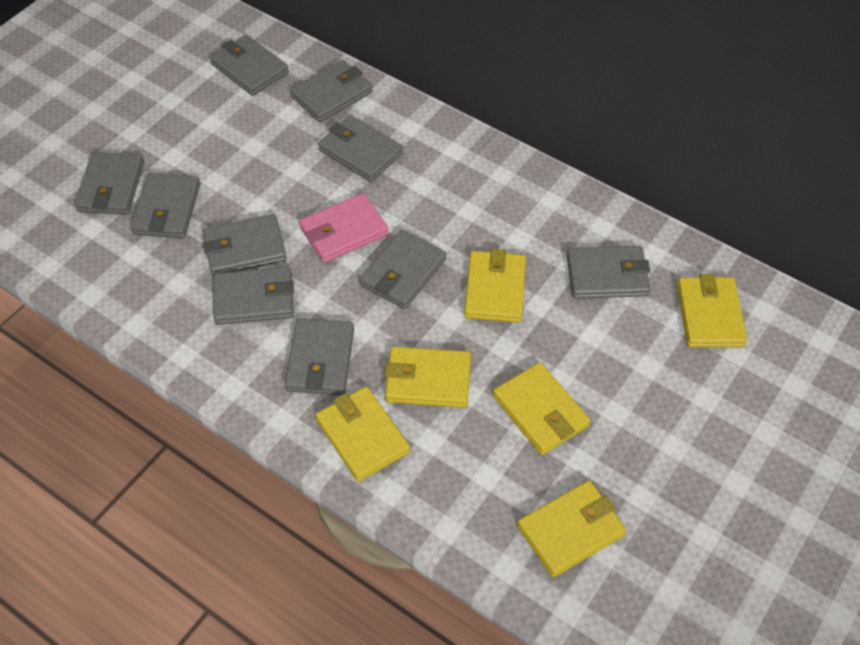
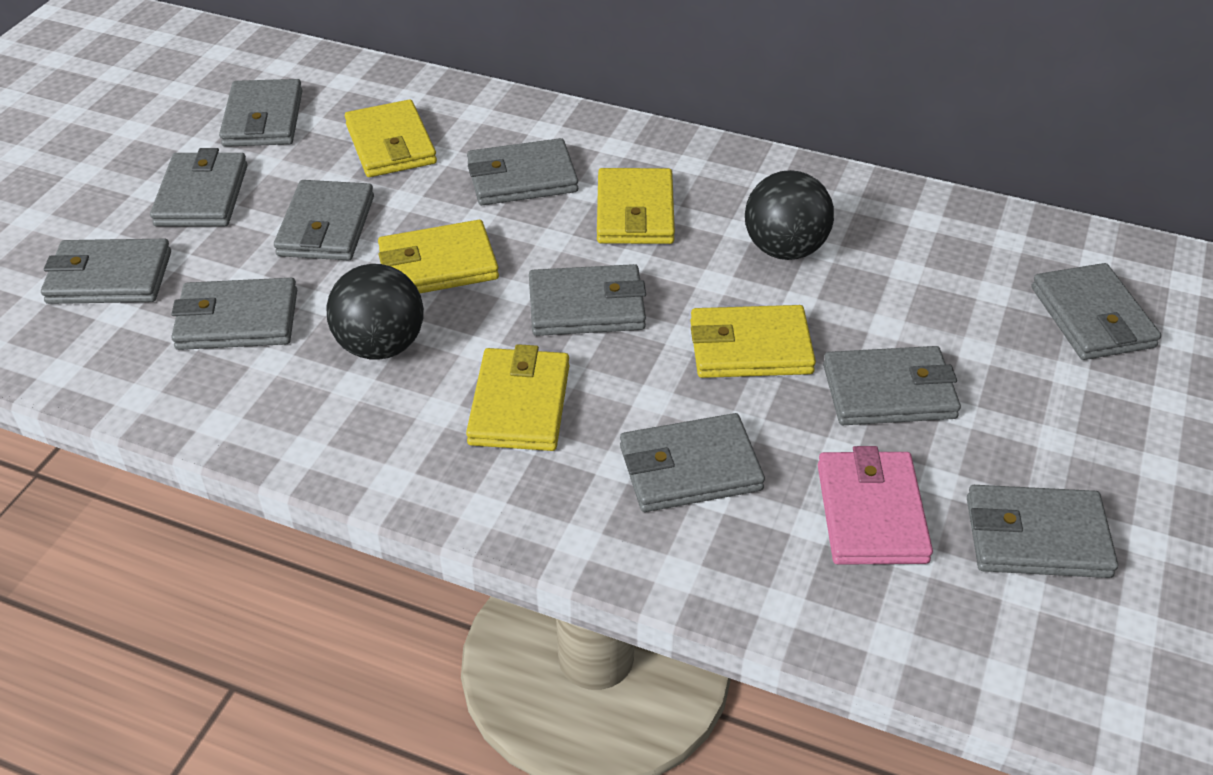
black ball: none = 0 -> [326,264,424,360] [745,170,834,260] = 2
grey wallet: [75,152,144,215] [130,173,200,239] [203,214,287,276] [210,34,289,96] [213,267,294,325] [285,319,354,395] [290,60,373,122] [318,115,403,182] [359,230,446,309] [567,246,651,299] = 10 -> [41,239,171,304] [150,148,248,226] [171,278,297,350] [219,79,303,147] [274,180,374,260] [467,138,578,205] [529,264,646,336] [620,413,765,512] [823,346,961,425] [967,485,1118,578] [1031,263,1161,360] = 11
yellow wallet: [315,386,410,482] [385,346,471,408] [464,249,526,323] [493,362,590,455] [517,480,627,577] [677,274,747,348] = 6 -> [345,99,437,177] [378,220,499,293] [466,344,569,451] [597,168,675,244] [690,305,816,378] = 5

